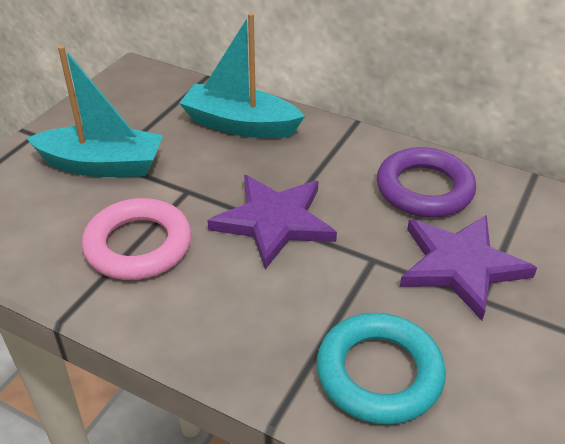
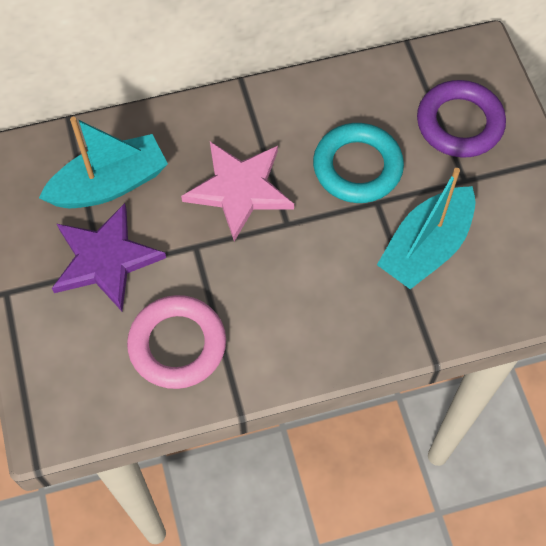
pink star: none = 0 -> [181,142,294,241] = 1
purple star: [207,175,337,269] [400,215,537,320] = 2 -> [52,203,166,311] = 1

